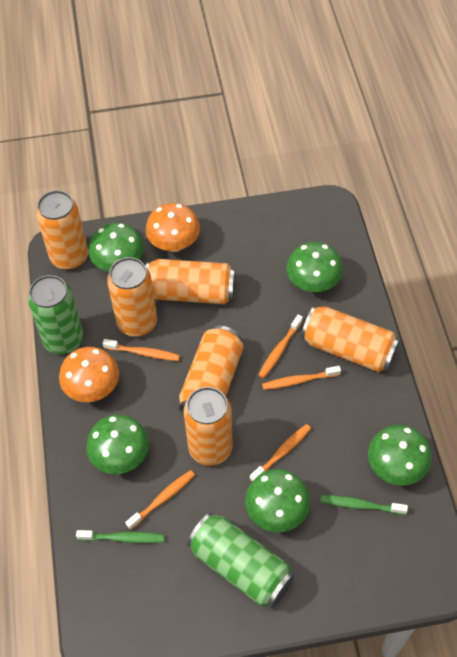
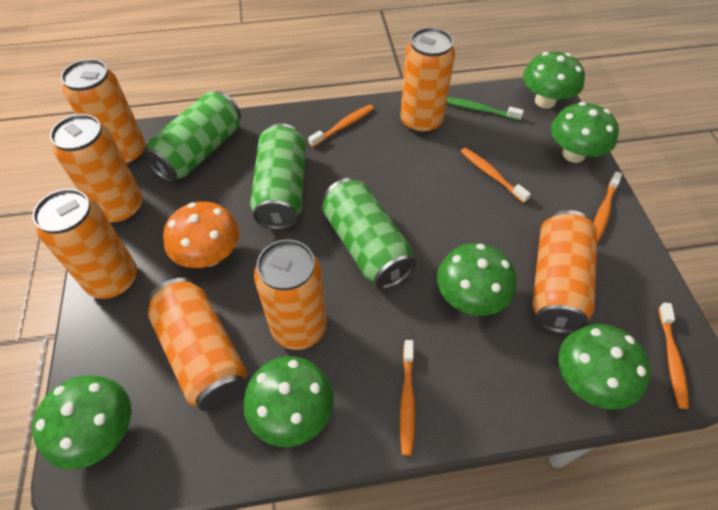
green can: [28,275,83,354] [187,513,294,607] = 2 -> [143,91,241,182] [250,124,306,230] [322,178,416,289] = 3
green mushroom: [86,415,149,474] [88,223,144,271] [245,469,310,532] [286,242,343,292] [368,425,432,486] = 5 -> [32,375,131,470] [243,356,334,447] [437,243,516,316] [523,52,585,109] [551,102,619,163] [559,324,651,410] = 6
green toothbrush: [76,530,164,543] [320,495,408,515] = 2 -> [447,97,524,121] = 1
orange can: [36,190,88,270] [107,257,157,337] [146,259,235,304] [179,325,244,415] [184,387,233,466] [301,306,400,372] = 6 -> [32,189,137,299] [50,114,143,223] [61,59,145,166] [148,278,247,411] [254,240,327,350] [400,28,455,134] [532,210,597,334] = 7
orange mushroom: [59,347,119,402] [146,203,200,252] = 2 -> [163,202,239,268] = 1

